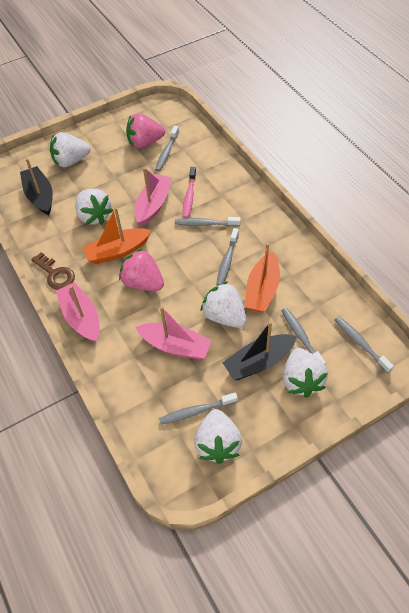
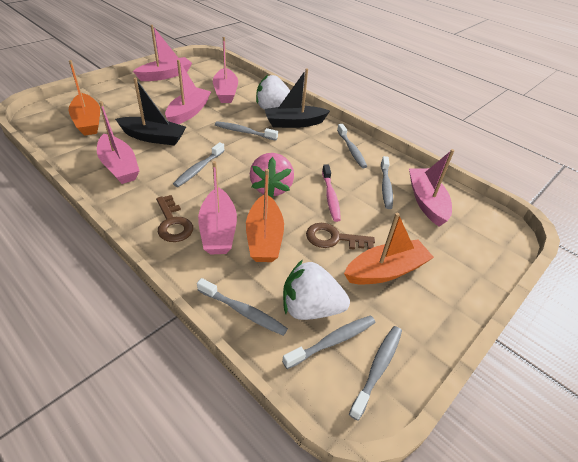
brown key: [31,252,75,290] = 1 -> [156,195,193,242] [306,223,375,250] = 2
grey toothbrush: [155,126,179,171] [159,392,238,425] [175,217,241,226] [216,228,239,285] [282,308,326,365] [335,317,394,373] = 6 -> [173,142,225,187] [197,278,288,336] [215,121,278,141] [282,315,375,369] [337,124,367,168] [349,326,402,421] [381,156,393,209] = 7
orange boat: [82,207,152,264] [245,243,280,313] = 2 -> [68,60,100,136] [246,169,284,262] [344,213,434,284] = 3
pink boat: [56,282,99,342] [135,167,172,226] [135,306,212,360] = 3 -> [97,101,139,184] [133,25,192,81] [165,60,211,124] [198,161,237,255] [213,37,238,103] [409,149,455,227] = 6
pink strawberry: [119,249,164,291] [126,114,165,148] = 2 -> [250,153,294,198] = 1
white strawberry: [50,132,90,167] [75,189,113,225] [194,409,242,464] [201,281,247,328] [283,348,328,398] = 5 -> [256,75,290,110] [283,260,350,320] = 2

